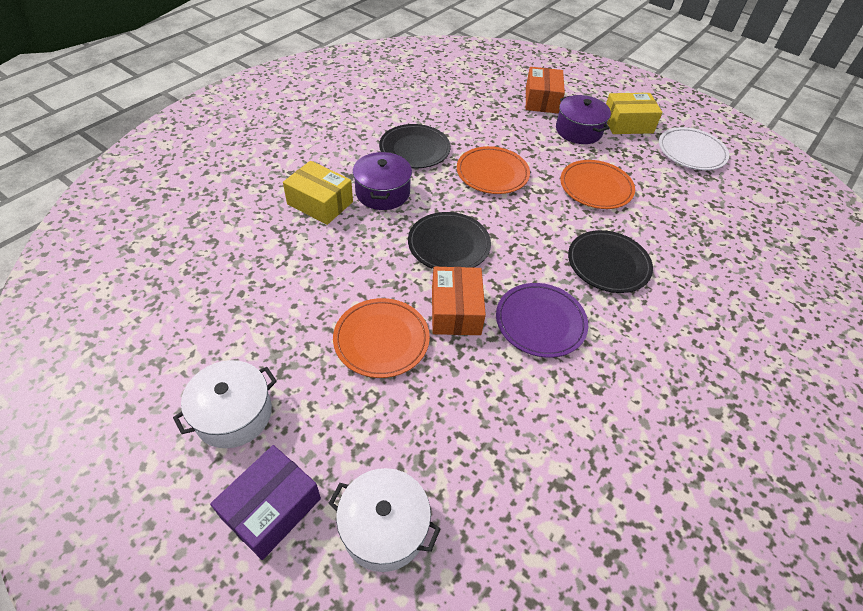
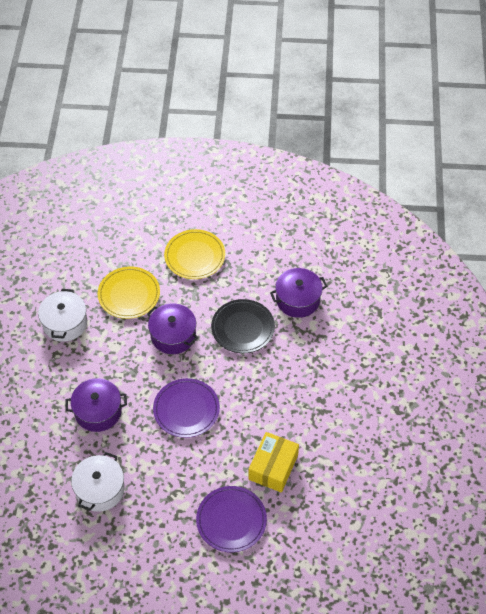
black plate: [379,124,451,168] [408,212,491,269] [568,230,653,293] = 3 -> [211,299,275,353] = 1
orange box: [432,267,486,335] [526,67,565,114] = 2 -> none = 0
orange plate: [333,298,430,378] [457,146,530,194] [560,160,635,209] = 3 -> none = 0
purple box: [210,445,321,560] = 1 -> none = 0
purple plate: [496,283,588,358] = 1 -> [153,378,220,438] [196,486,267,552] = 2
purple pot: [353,152,412,210] [556,95,611,144] = 2 -> [65,378,127,432] [147,304,198,354] [270,268,328,318] = 3
white plate: [659,127,729,170] = 1 -> none = 0
yellow box: [283,161,353,225] [606,93,662,134] = 2 -> [249,432,299,493] = 1
yellow plate: none = 0 -> [98,267,160,319] [164,229,225,279] = 2

